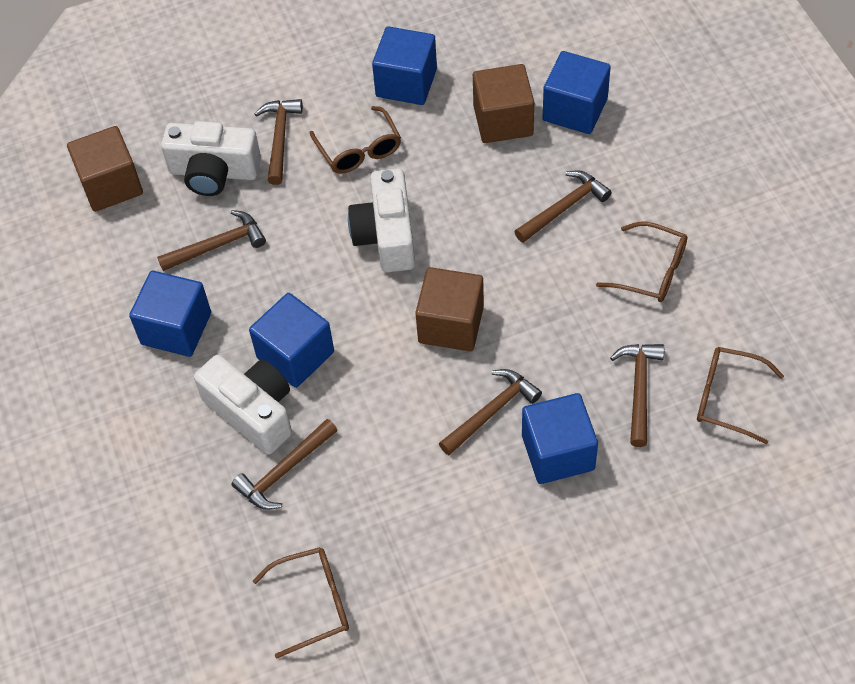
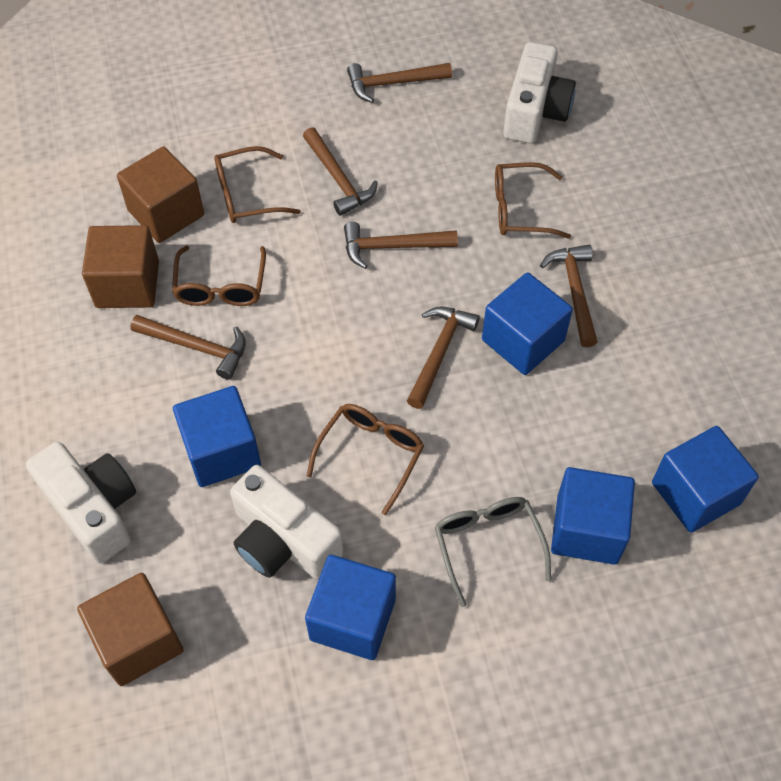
grey glasses: none = 0 -> [435,497,551,607] = 1

